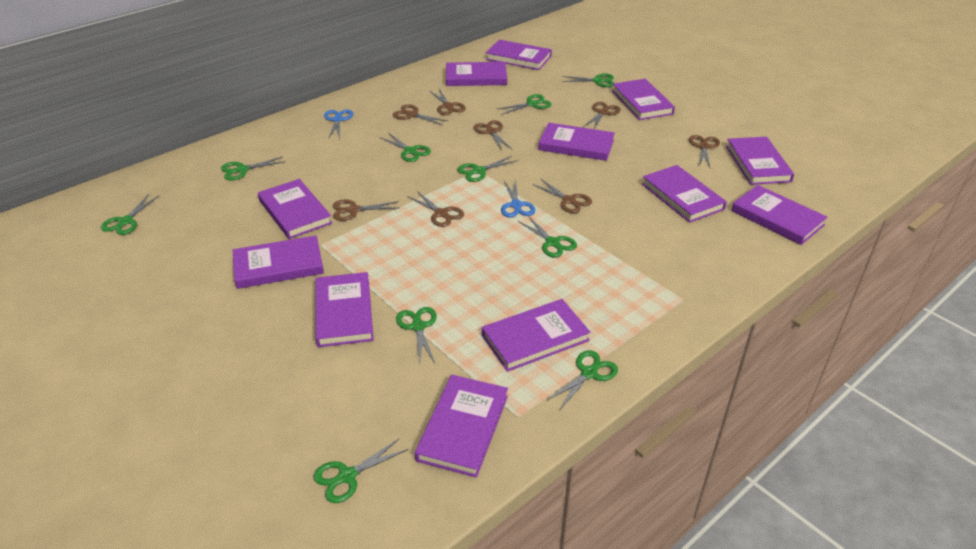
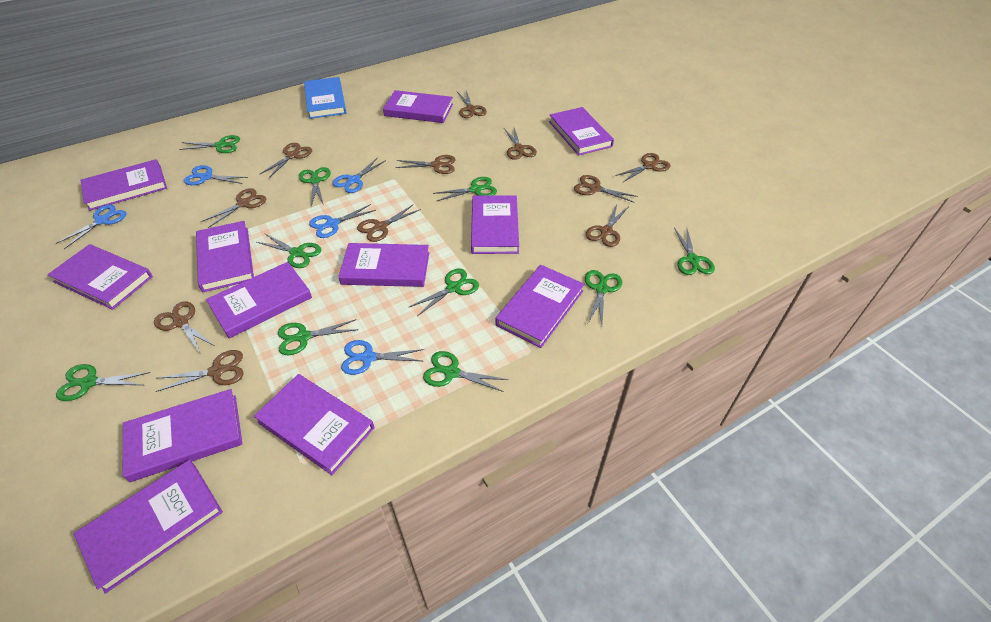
blue book: none = 0 -> [304,77,347,119] = 1
blue scissors: [324,110,353,139] [501,178,535,218] = 2 -> [55,205,127,249] [184,165,248,185] [309,204,376,238] [333,157,386,193] [341,340,424,375] = 5
brown scissors: [333,200,399,221] [393,104,448,125] [407,191,464,227] [429,89,466,115] [474,120,513,151] [532,179,592,213] [583,102,621,129] [689,135,720,167] = 8 -> [154,301,215,353] [156,350,243,392] [201,188,266,228] [260,143,312,178] [357,204,421,242] [395,155,456,174] [457,90,487,118] [504,128,537,160] [574,175,638,203] [586,205,628,247] [615,153,670,182] = 11

